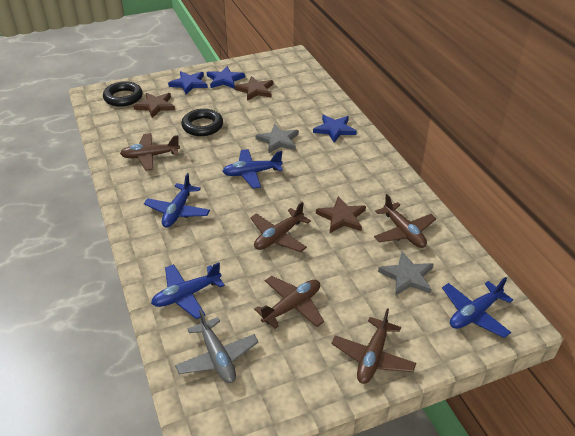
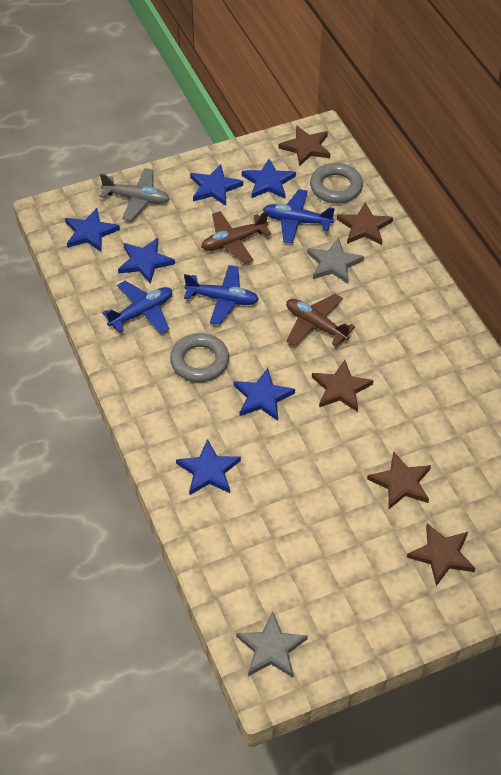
black ring: [103,81,143,107] [181,109,223,136] = 2 -> none = 0
blue plane: [144,173,210,228] [151,262,225,319] [222,149,283,189] [442,277,513,338] = 4 -> [102,281,172,334] [184,265,259,325] [263,189,335,243] = 3
blue star: [168,71,208,94] [207,66,245,89] [313,115,357,143] = 3 -> [65,208,120,252] [118,238,175,284] [176,439,241,495] [190,164,243,206] [234,368,295,421] [242,159,296,199] = 6
brown plane: [120,133,180,171] [250,202,311,252] [254,276,324,329] [331,308,416,384] [374,194,436,248] = 5 -> [201,211,272,264] [286,294,355,346] = 2
brown star: [133,93,175,118] [235,76,273,101] [316,196,366,233] = 3 -> [279,126,330,166] [312,360,373,412] [337,202,393,245] [367,451,431,509] [407,523,475,586] = 5
grey ring: none = 0 -> [170,333,229,382] [310,163,363,203] = 2

